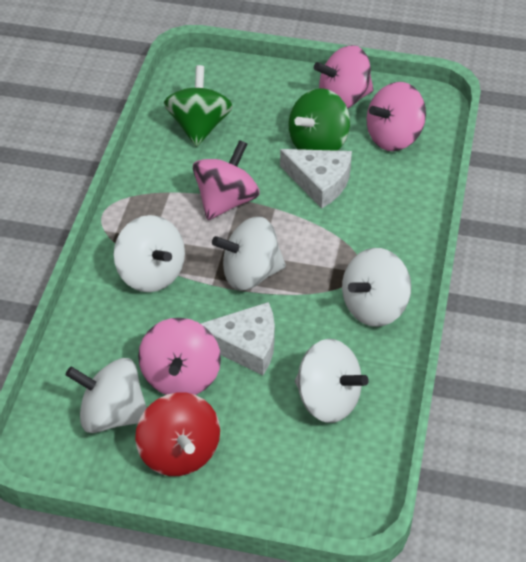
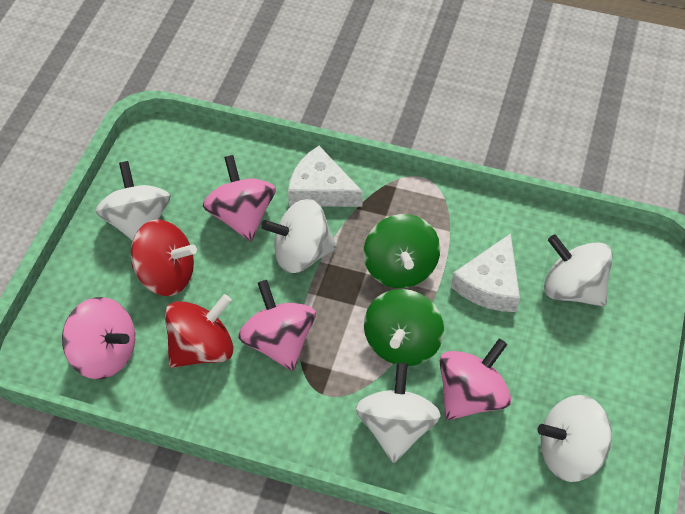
red spinning top: [135,392,220,476] = 1 -> [131,219,197,296] [165,294,233,368] = 2

